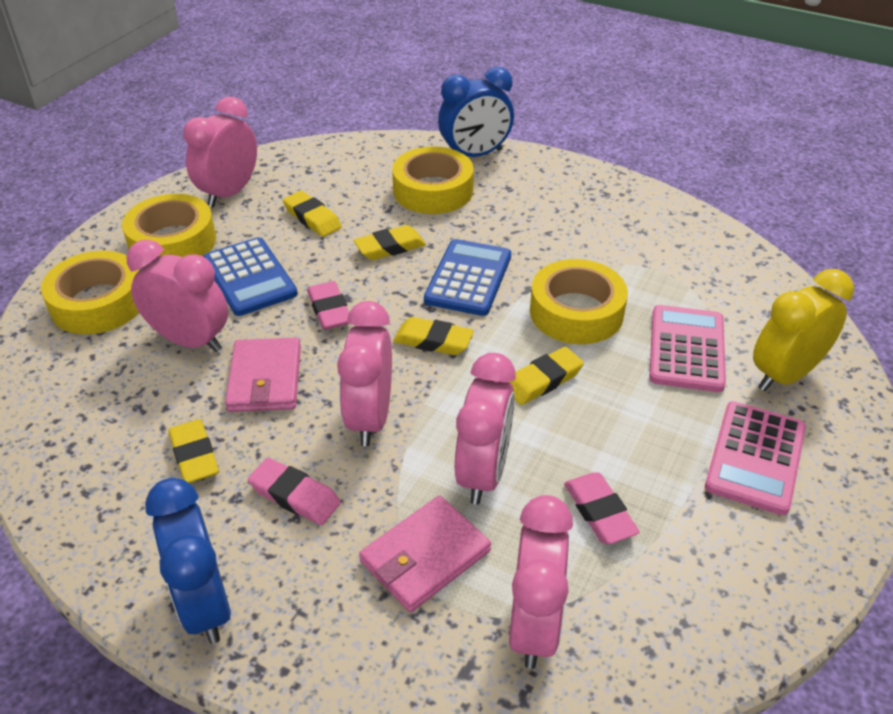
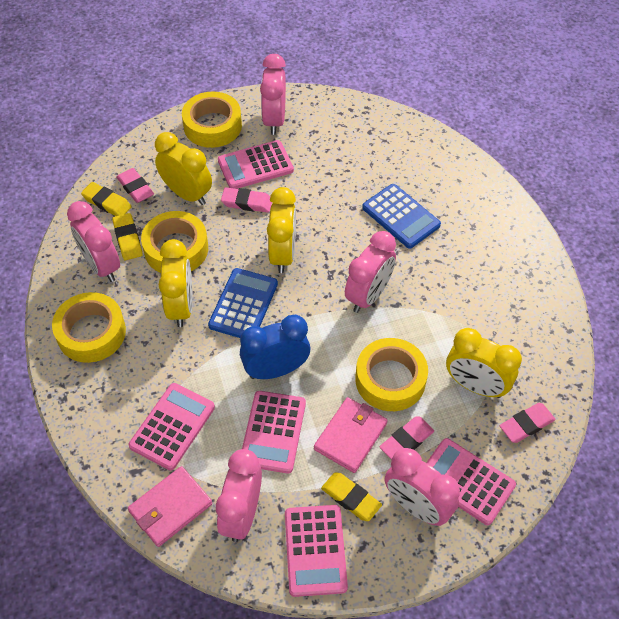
blue clock: [145,478,231,644] [438,67,514,157] = 2 -> [240,315,310,379] = 1
pink calculator: [649,305,726,392] [705,401,806,515] = 2 -> [129,383,215,470] [218,140,294,189] [242,391,306,474] [285,505,348,597] [426,438,516,525] = 5
pink eraser: [248,458,341,525] [307,281,349,330] [564,472,640,544] = 3 -> [116,168,154,203] [221,187,272,213] [380,416,434,460] [500,403,556,443] = 4
yellow clock: [753,269,854,391] = 1 -> [155,132,212,205] [159,239,193,327] [267,187,296,273] [446,328,522,398] = 4
yellow eraser: [168,419,219,483] [283,191,342,237] [354,225,426,260] [393,317,474,355] [508,347,584,405] = 5 -> [81,182,132,216] [112,213,143,260] [321,472,382,521] = 3

